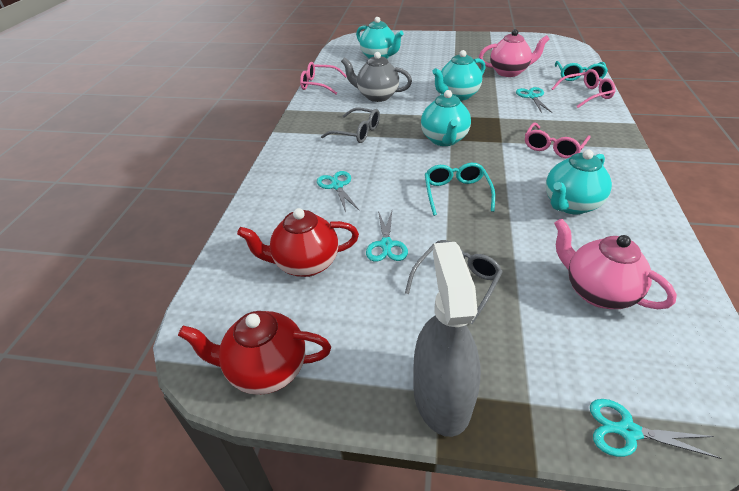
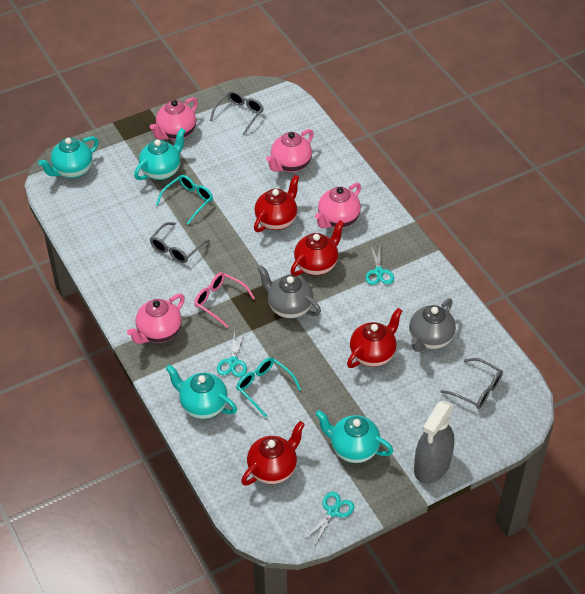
grey glasses: [321,108,380,143] [405,240,503,324] = 2 -> [150,222,210,263] [210,91,263,135] [441,358,503,409] = 3
grey teapot: [341,52,412,102] = 1 -> [257,265,321,319] [409,298,456,352] = 2
pink glasses: [300,62,347,94] [525,123,591,159] [551,69,615,108] = 3 -> [194,272,255,327] = 1
pink teapot: [479,29,549,77] [554,219,677,309] = 2 -> [127,294,185,344] [150,97,198,140] [266,129,314,172] [315,183,361,228] = 4
red teapot: [178,311,331,395] [237,208,359,277] = 2 -> [241,421,305,486] [254,175,299,232] [290,220,344,276] [347,308,402,368] = 4
turquoise scissors: [317,171,360,212] [366,211,408,262] [516,87,552,113] [590,399,722,459] = 4 -> [217,332,247,377] [304,492,354,545] [365,244,394,285] = 3

